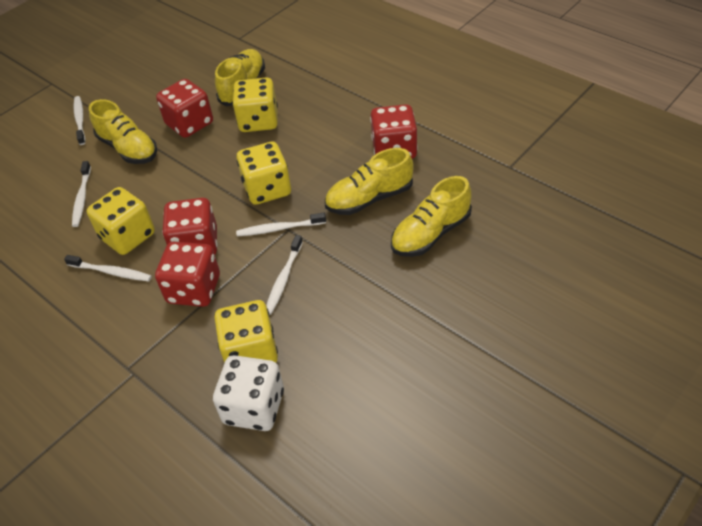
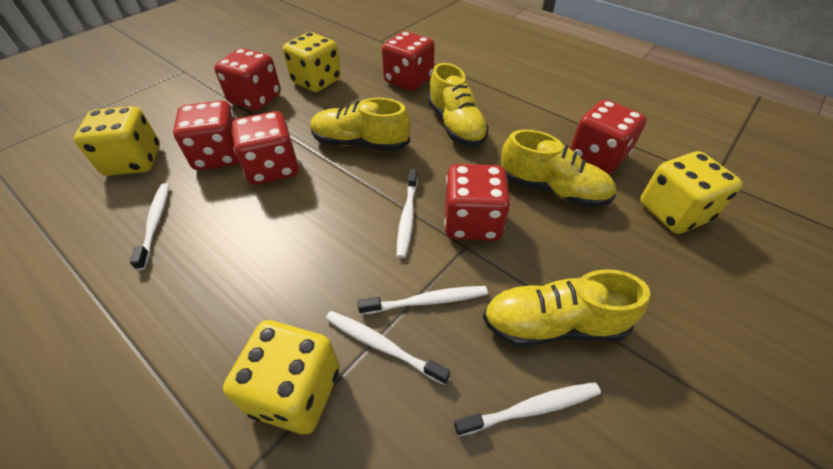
red dice: [155,242,220,307] [156,79,213,138] [162,198,218,254] [370,104,418,159] = 4 -> [173,100,240,170] [214,48,281,110] [231,111,299,185] [382,31,435,91] [444,164,511,241] [570,100,647,174] = 6
white dice: [213,355,284,431] = 1 -> none = 0

